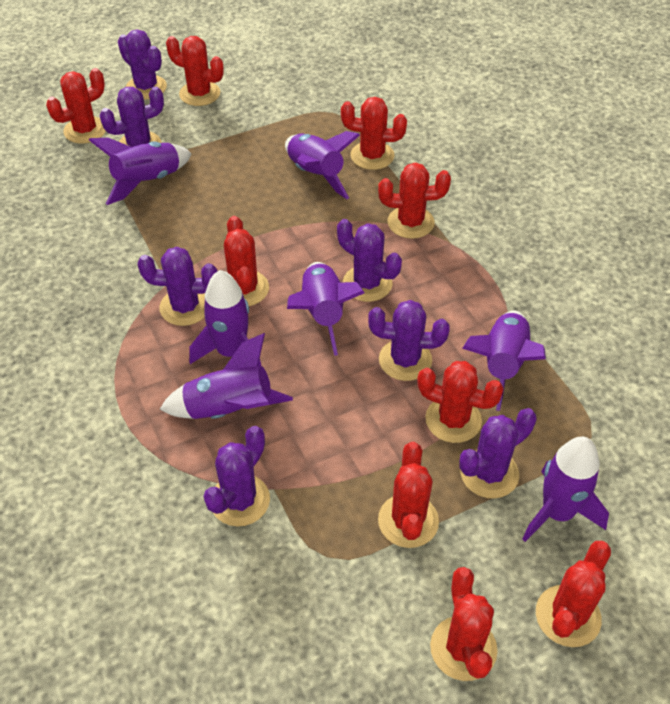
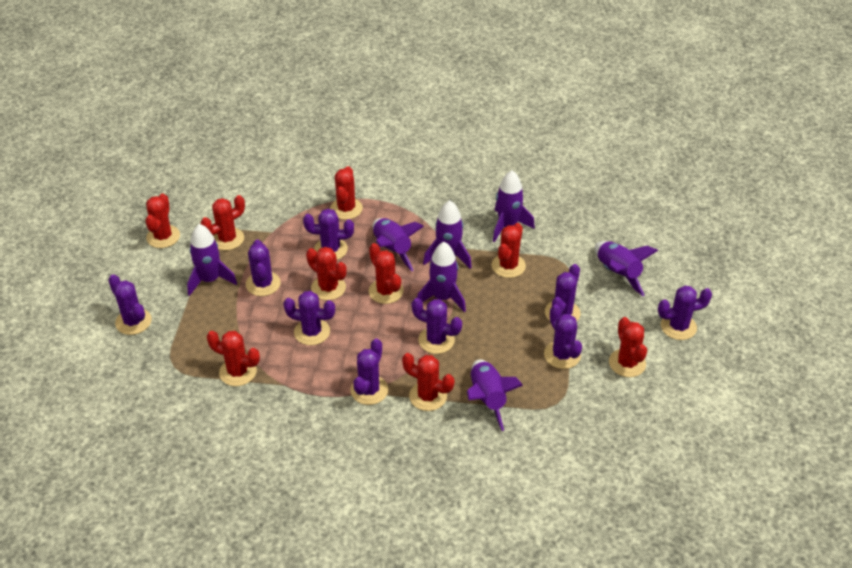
purple cactus: [99,87,164,147] [118,29,167,100] [138,247,217,326] [204,426,270,527] [337,219,402,302] [368,300,450,381] [459,408,537,499] = 7 -> [108,274,152,335] [246,239,281,296] [283,291,335,345] [303,209,354,260] [351,338,388,405] [412,298,462,354] [544,305,582,369] [545,264,581,321] [658,286,712,340] = 9

